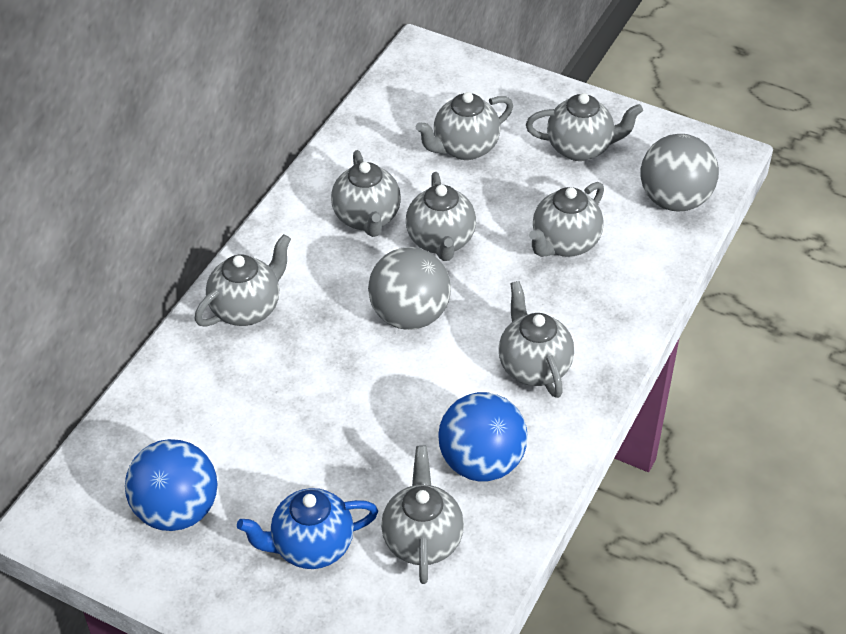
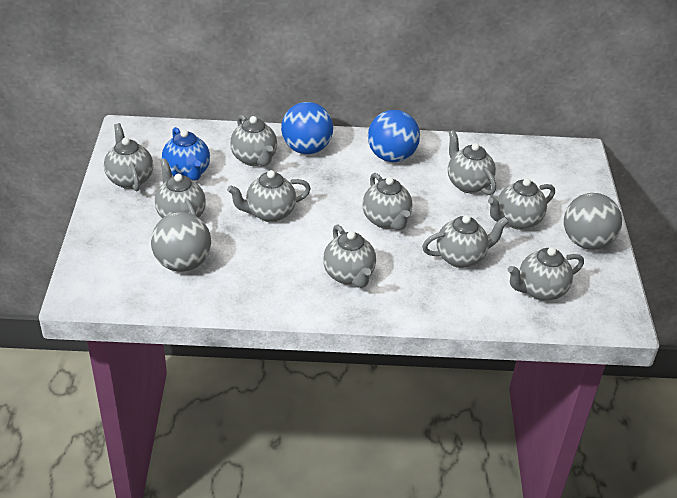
grey teapot: [195,234,291,327] [331,150,401,237] [381,445,464,584] [406,172,476,261] [416,92,513,160] [499,281,574,398] [526,93,643,161] [529,182,604,257] = 8 -> [104,123,153,192] [155,159,206,218] [227,170,311,222] [230,115,277,166] [323,225,376,288] [362,173,412,230] [422,215,509,268] [448,130,496,195] [488,178,555,230] [508,247,584,301] = 10

